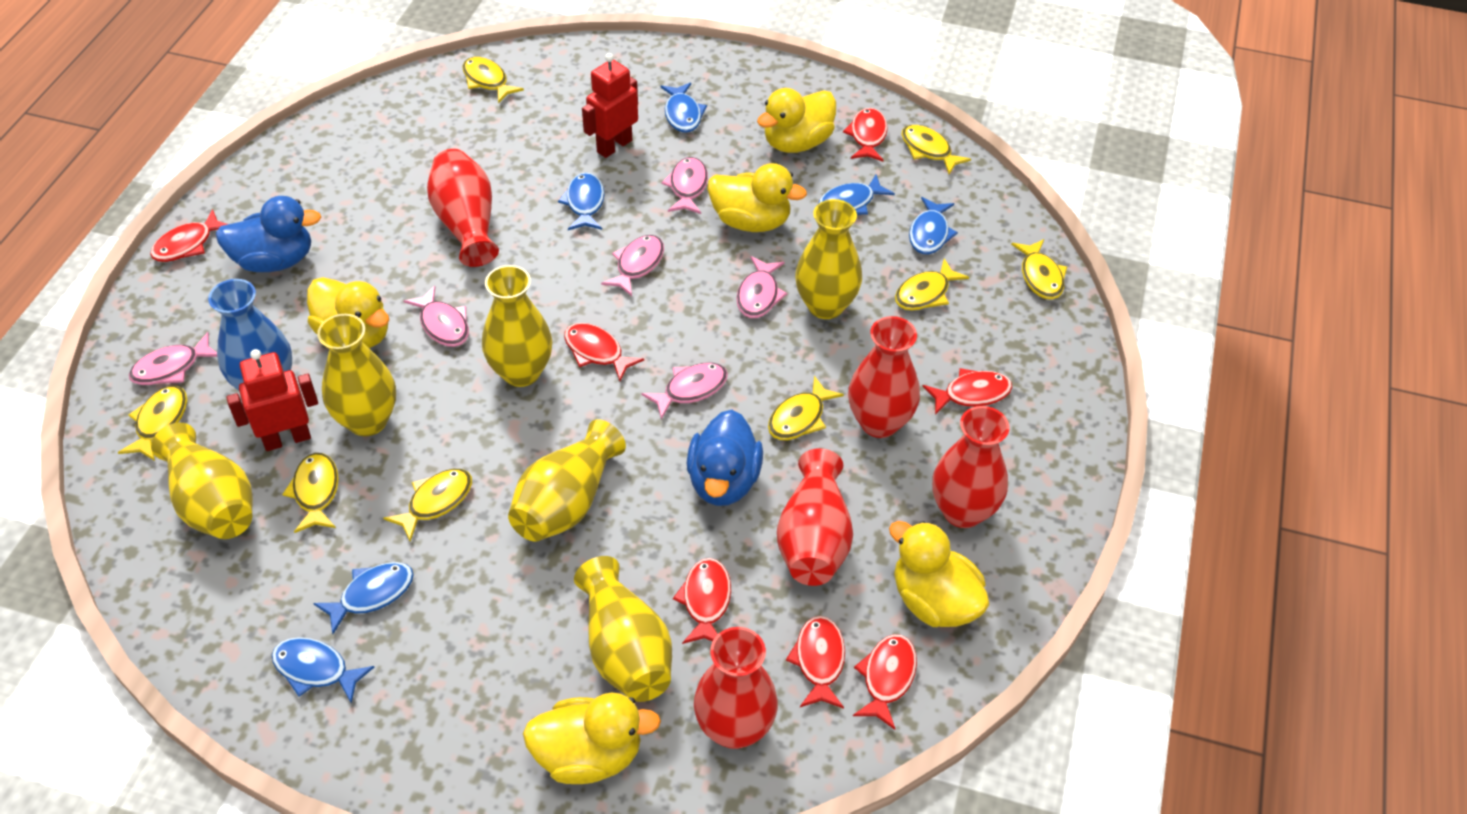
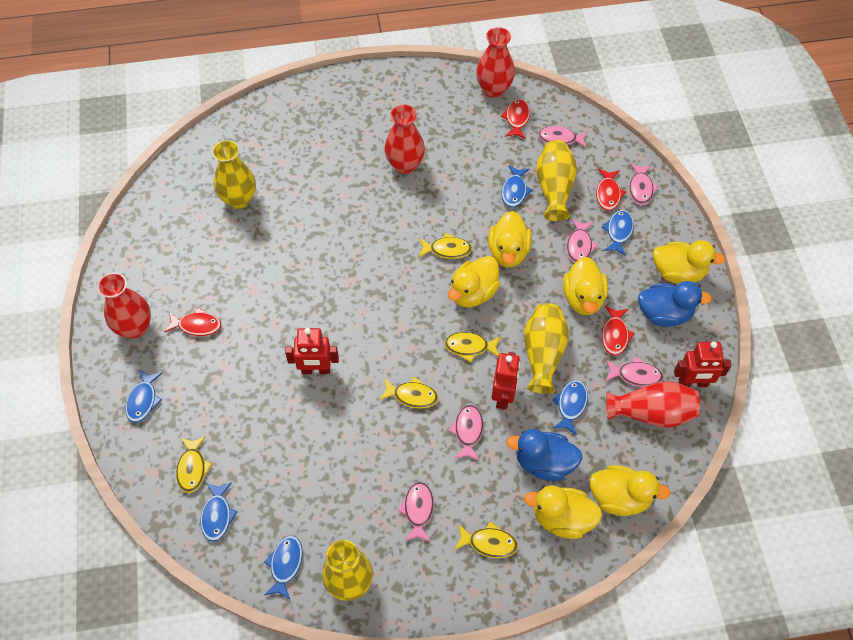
blue vase: [208,279,292,390] = 1 -> none = 0
red fish: [150,209,228,262] [564,323,644,381] [673,558,731,644] [786,616,845,709] [843,108,888,162] [853,634,917,730] [922,368,1012,415] = 7 -> [164,308,221,336] [501,99,530,139] [596,168,626,211] [602,306,635,355] = 4
red robot: [226,349,318,451] [582,53,638,158] = 2 -> [285,328,339,374] [492,352,520,409] [674,342,732,387] = 3
red vase: [427,149,499,267] [694,627,778,749] [777,448,853,586] [848,316,920,438] [932,406,1009,528] = 5 -> [97,273,151,339] [384,105,425,174] [476,27,515,98] [606,381,700,428] = 4
yellow duck: [307,277,389,348] [523,693,661,784] [707,163,807,232] [757,88,836,153] [889,521,989,627] = 5 -> [448,256,500,308] [488,211,532,268] [524,485,602,539] [563,257,608,315] [590,465,670,516] [653,240,725,284] = 6
yellow fish: [118,386,187,461] [282,453,339,533] [383,469,472,542] [462,57,524,104] [768,376,844,440] [895,258,969,310] [901,125,971,174] [1011,239,1067,300] = 8 -> [176,436,212,493] [379,377,438,408] [418,233,472,259] [444,332,501,362] [454,521,518,558] = 5
yellow vase: [151,423,253,539] [317,314,396,436] [482,265,552,387] [508,419,626,542] [574,556,672,702] [795,199,862,319] = 6 -> [212,140,256,209] [322,540,373,601] [524,303,569,394] [536,140,577,221] = 4

